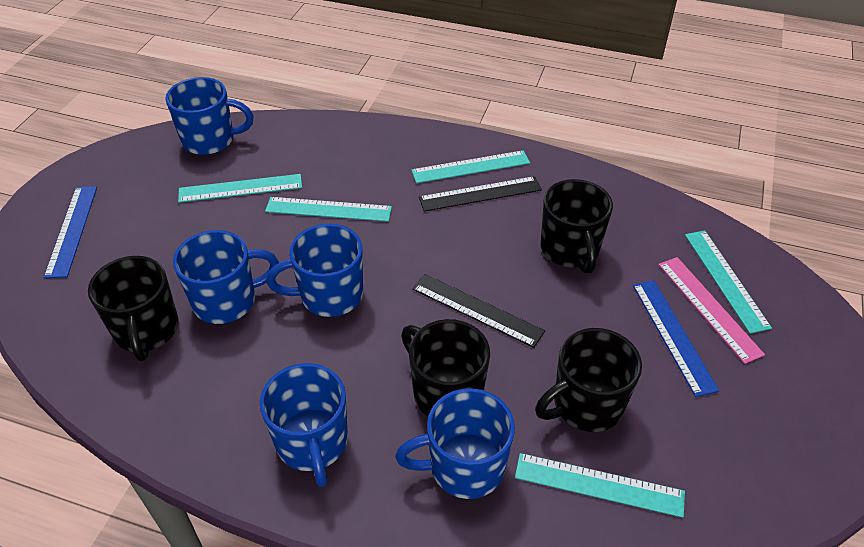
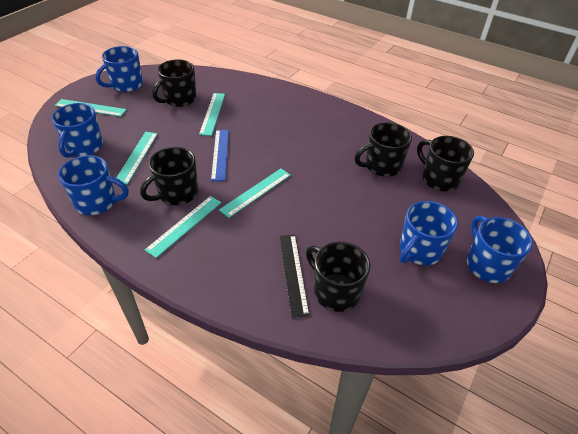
black mug: [88,256,179,361] [401,319,490,416] [535,328,642,432] [541,179,613,274] = 4 -> [140,147,198,205] [152,59,197,107] [306,242,370,312] [355,122,412,177] [417,136,474,191] = 5
black ruler: [412,274,545,348] [419,176,542,211] = 2 -> [279,235,310,318] = 1
blue ruler: [44,186,97,278] [633,280,719,397] = 2 -> [211,130,229,181] = 1
pink ruler: [658,257,765,364] = 1 -> none = 0

